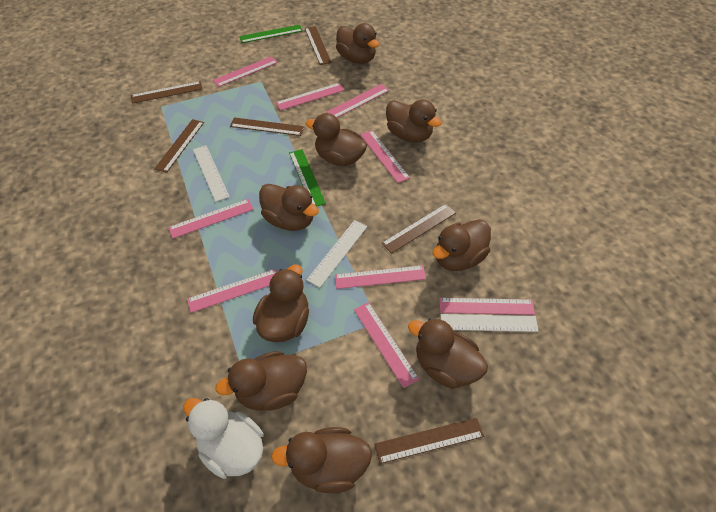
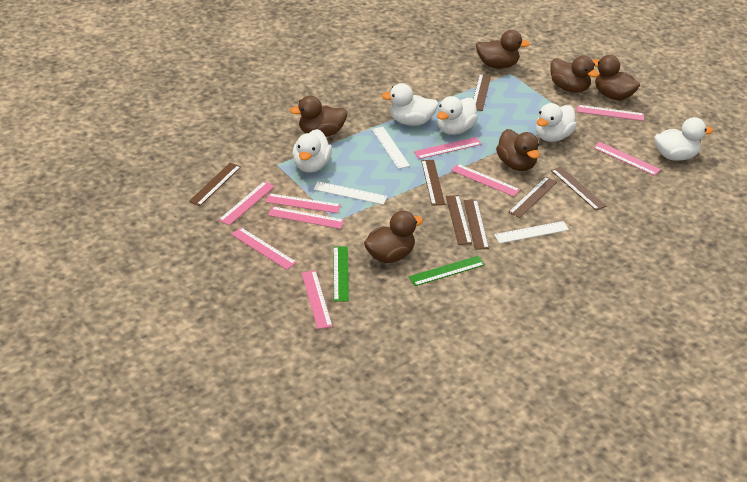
brown duck: [215,351,307,411] [253,264,309,342] [259,184,319,231] [271,427,372,493] [306,113,367,166] [336,23,380,64] [386,99,441,143] [408,318,488,389] [432,219,491,271] = 9 -> [290,96,348,137] [364,211,423,263] [476,30,530,69] [496,129,540,171] [550,56,599,93] [592,55,640,100] = 6
brown ruler: [131,81,203,104] [154,119,204,173] [230,117,304,136] [305,26,332,65] [374,418,484,464] [382,204,456,254] = 6 -> [189,163,241,206] [421,160,445,206] [446,195,472,245] [464,200,489,250] [473,74,491,111] [508,177,557,218] [551,167,606,210] = 7
white duck: [184,398,264,479] = 1 -> [293,129,332,173] [382,83,438,126] [437,96,478,135] [536,103,577,142] [654,117,713,161] = 5

